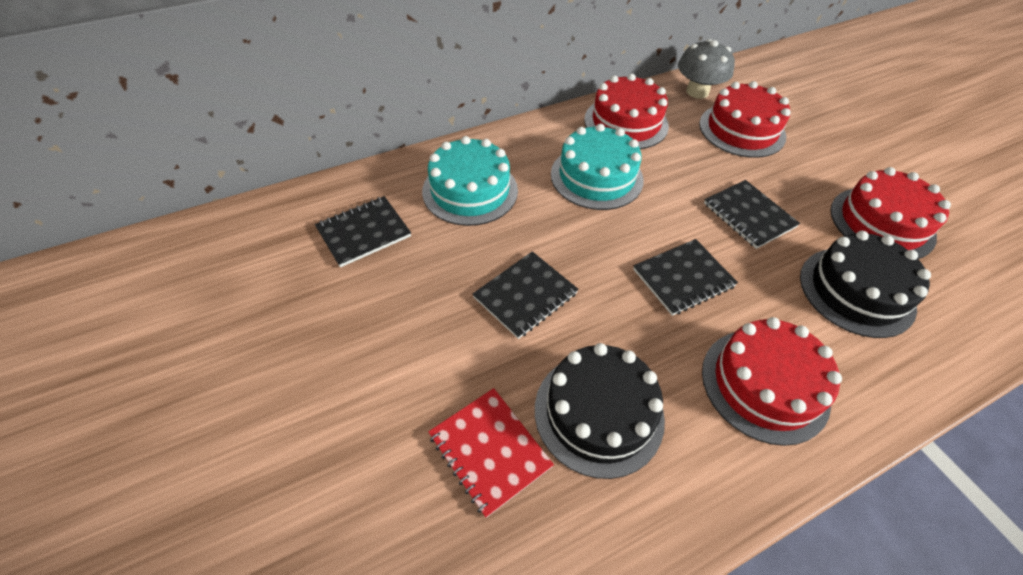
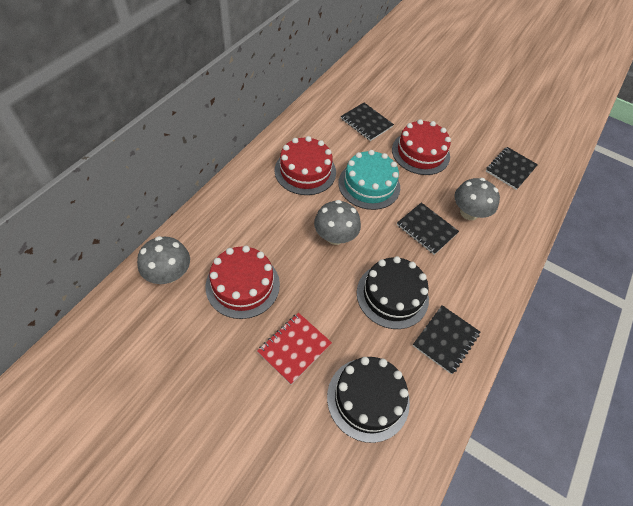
grey mushroom: [678,39,735,99] = 1 -> [137,236,190,284] [314,200,361,245] [454,178,500,220] = 3
red cake: [584,74,669,149] [699,81,791,158] [702,317,842,446] [830,167,951,259] = 4 -> [205,246,280,319] [275,136,336,195] [392,119,451,175] = 3
turquoise cake: [422,136,518,226] [551,124,644,210] = 2 -> [338,150,400,210] = 1

